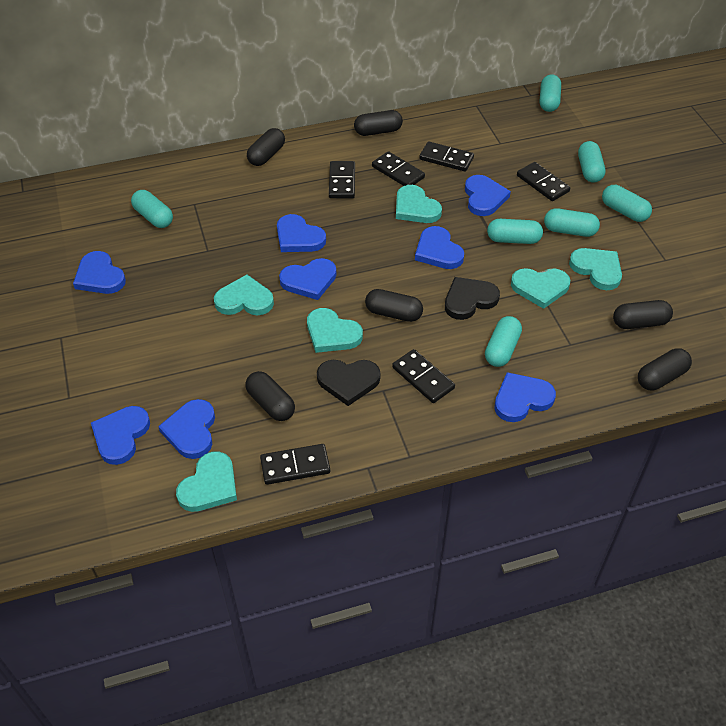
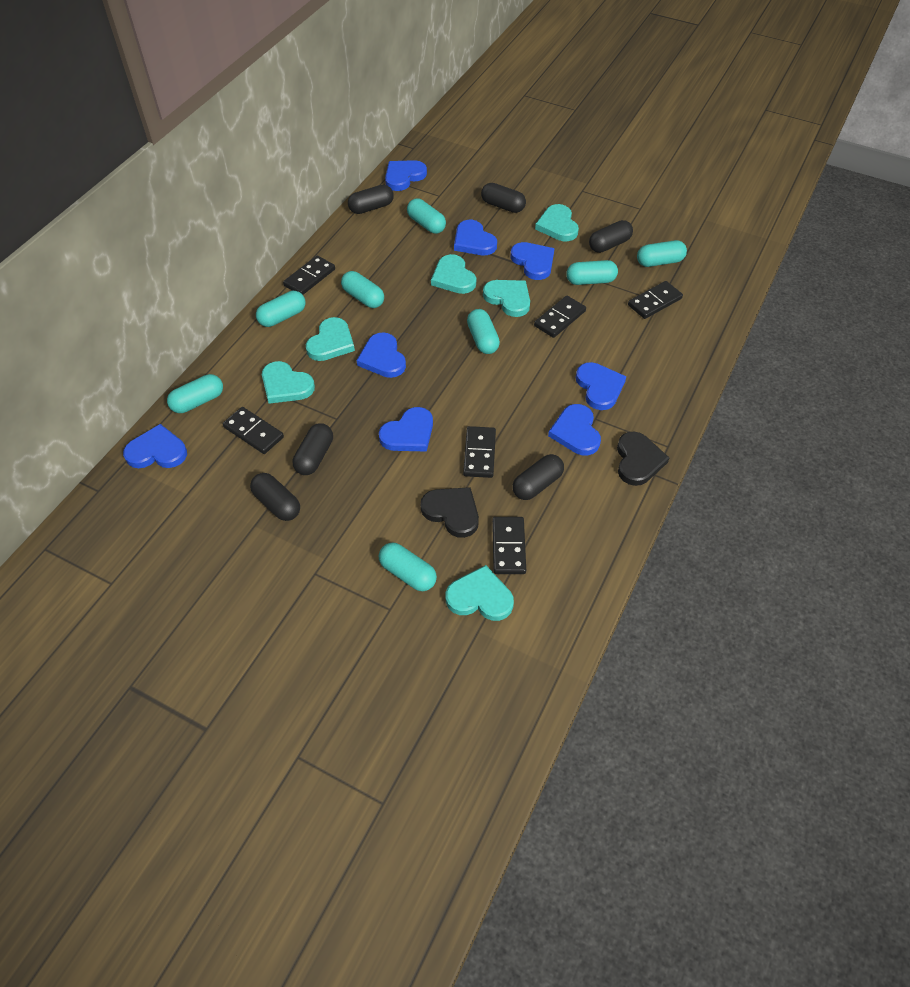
turquoise capsule: [131,190,173,228] [485,316,522,367] [487,219,543,244] [540,74,561,112] [544,208,600,237] [578,141,605,183] [602,185,652,222] = 7 -> [167,374,223,413] [256,291,306,327] [341,271,384,308] [379,543,437,591] [407,199,446,234] [467,309,500,354] [566,260,618,285] [637,240,687,267] = 8

